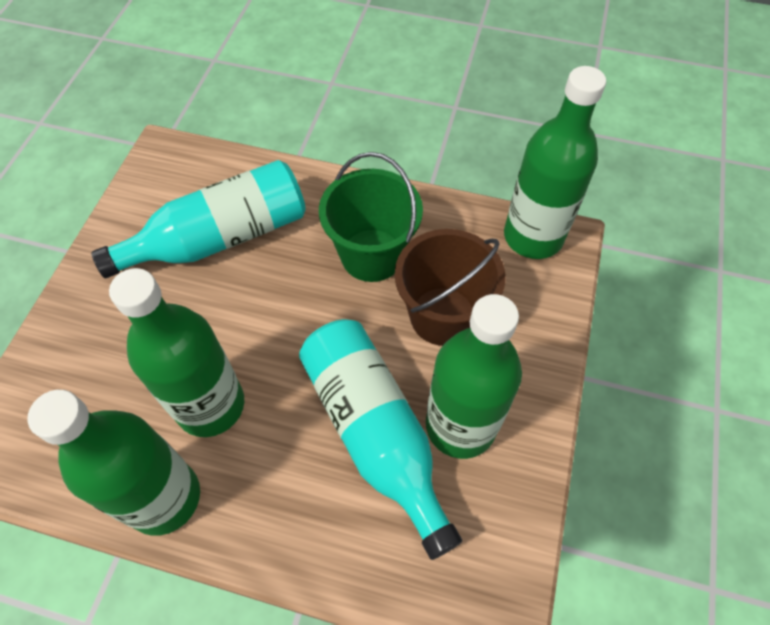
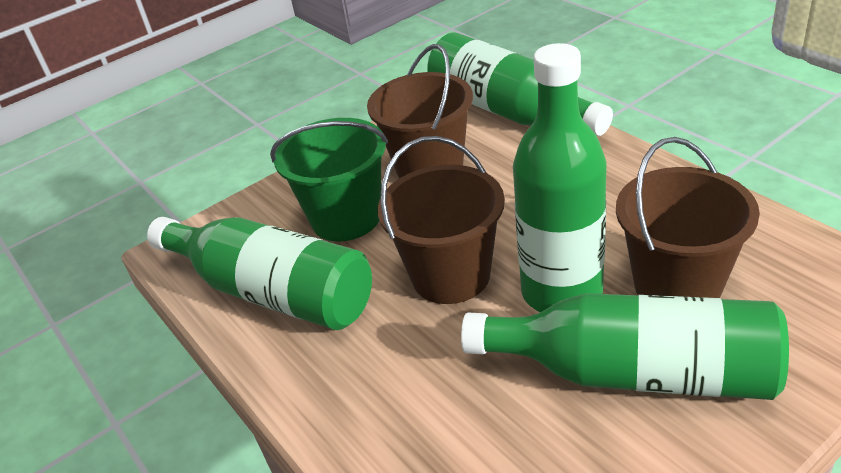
brown bucket: [395,229,506,346] = 1 -> [367,44,473,178] [378,136,505,304] [616,137,760,298] = 3
turquoise bottle: [91,160,306,278] [299,319,462,560] = 2 -> none = 0

